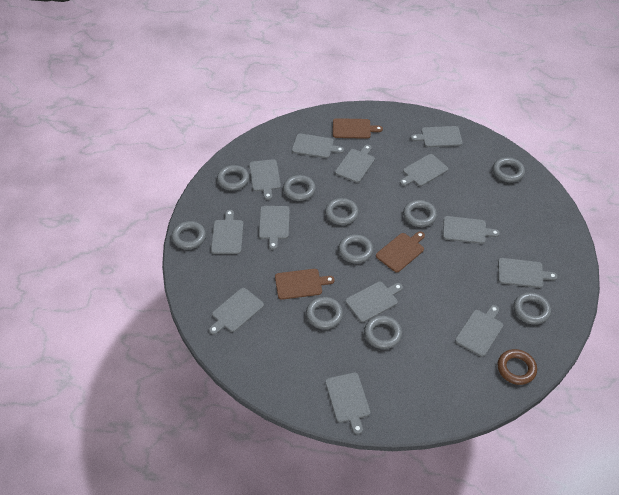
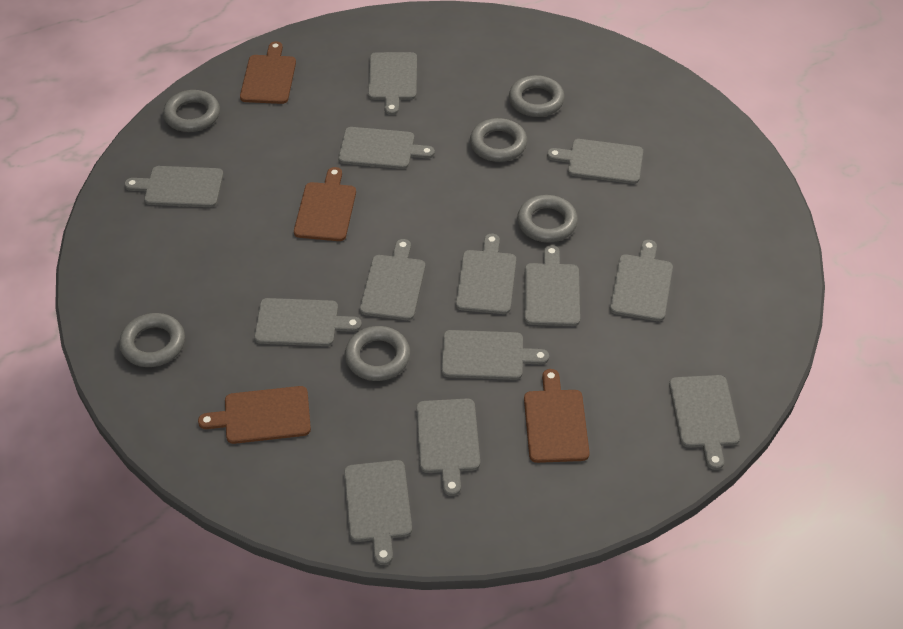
brown cutting board: [275,269,335,300] [333,118,383,139] [376,231,425,272] = 3 -> [198,386,311,444] [240,41,296,104] [294,167,356,241] [524,369,590,463] = 4
brown ring: [498,349,537,385] = 1 -> none = 0
grey ring: [171,221,206,249] [217,165,249,191] [283,175,316,201] [306,297,343,329] [325,198,359,225] [338,234,373,263] [364,315,402,349] [403,200,437,227] [493,157,525,182] [513,292,551,325] = 10 -> [119,313,185,367] [163,90,220,132] [345,326,410,381] [470,118,527,162] [509,75,565,117] [517,195,578,243] = 6

